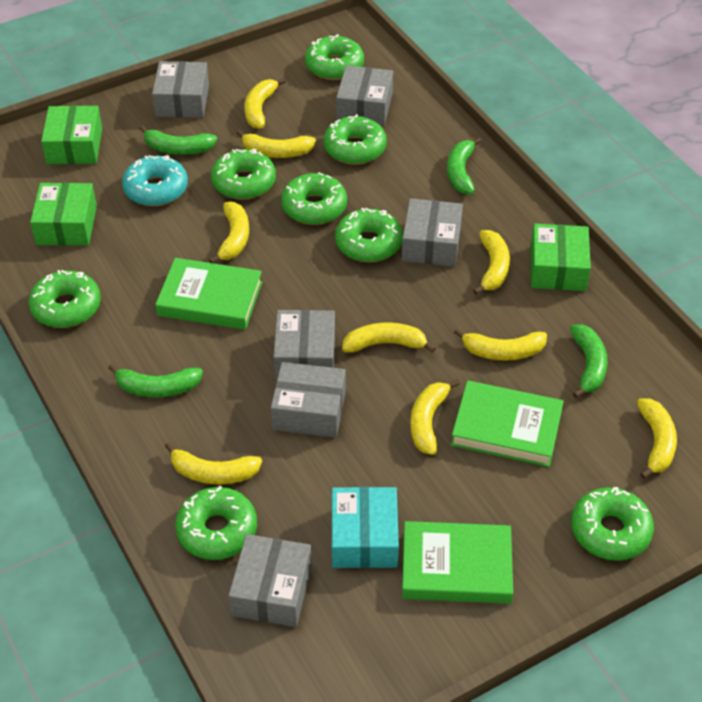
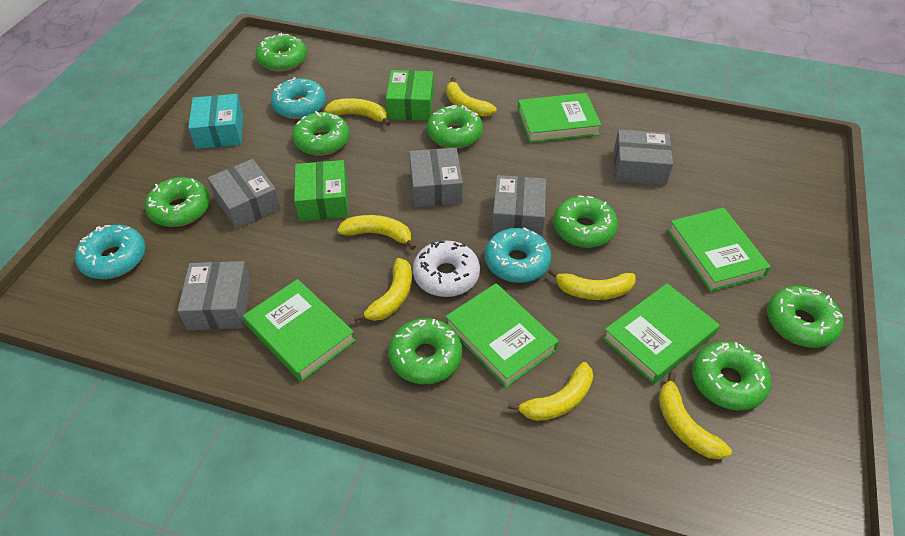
green banana: [108,364,203,397] [139,125,217,155] [447,137,482,194] [570,325,608,398] = 4 -> none = 0
green book: [155,258,262,330] [402,521,513,604] [451,380,564,467] = 3 -> [243,279,356,381] [445,283,559,387] [518,93,601,143] [602,283,720,384] [668,207,771,292] = 5
green box: [30,183,97,246] [41,106,102,164] [531,224,591,291] = 3 -> [294,160,349,221] [386,70,434,121] = 2
grey box: [152,61,209,118] [228,534,312,627] [271,362,346,437] [273,310,335,380] [336,65,393,126] [402,198,463,267] = 6 -> [178,261,251,330] [208,159,281,229] [409,148,463,207] [492,175,546,236] [614,129,673,185] = 5
turquoise donut: [122,155,188,206] = 1 -> [75,225,146,279] [271,77,326,119] [485,228,551,283] = 3
white donut: none = 0 -> [413,241,480,297] = 1
yellow banana: [165,442,262,484] [209,202,249,263] [236,130,316,158] [245,78,286,129] [342,323,436,353] [410,379,460,455] [454,328,547,360] [473,230,510,295] [637,398,677,479] = 9 -> [324,98,391,126] [337,215,416,250] [354,258,412,321] [446,77,496,117] [508,362,593,421] [548,268,636,300] [659,372,732,459] = 7

